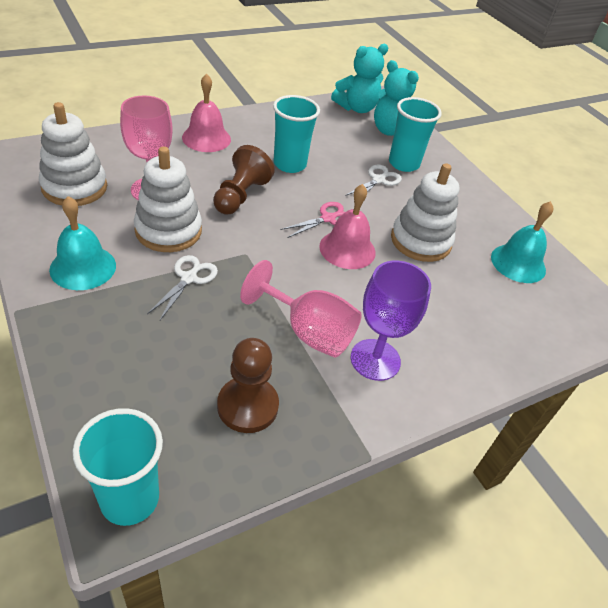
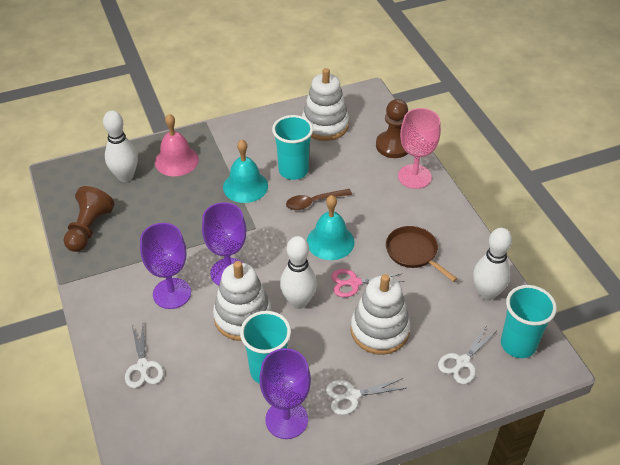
brown pan: none = 0 -> [386,226,457,282] = 1
brown spoon: none = 0 -> [286,189,352,210] = 1
pink bell: [182,74,231,152] [319,184,376,269] = 2 -> [155,114,199,176] = 1
pink goblet: [120,96,173,200] [240,260,362,358] = 2 -> [398,108,441,189] = 1
purple goblet: [351,261,431,381] = 1 -> [140,223,191,309] [202,202,246,286] [259,348,311,439] = 3
turquoise teddy bear: [331,44,388,113] [374,60,419,136] = 2 -> none = 0
white bowling pin: none = 0 -> [103,111,138,182] [280,236,317,309] [473,228,512,300] = 3
white scissors: [147,255,218,320] [345,165,402,196] = 2 -> [125,324,164,388] [326,378,406,415] [438,325,496,384] = 3

